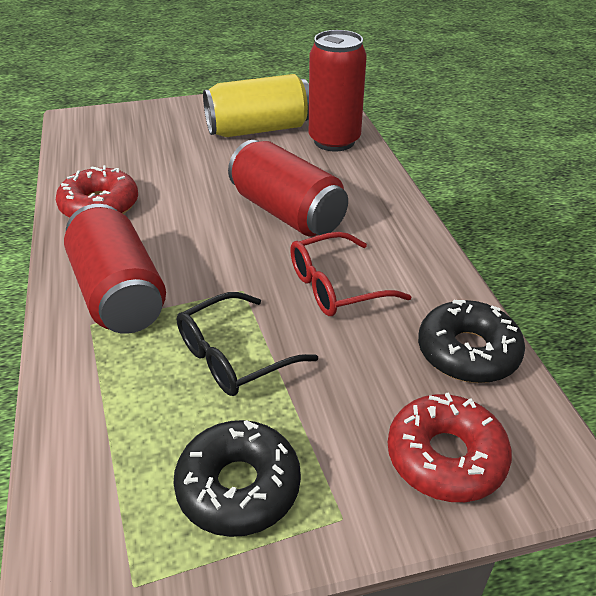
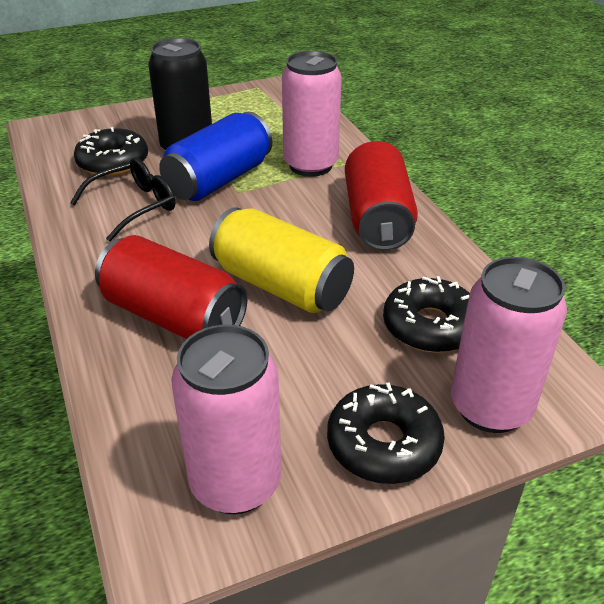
black can: none = 0 -> [148,38,212,150] = 1
black donut: [173,420,301,537] [418,300,525,383] = 2 -> [74,127,148,176] [327,382,445,484] [383,276,470,353] = 3
blue can: none = 0 -> [159,112,272,201] = 1
pink can: none = 0 -> [171,325,281,514] [282,51,342,177] [451,257,567,433] = 3
red can: [64,204,166,334] [228,140,348,236] [309,30,367,151] = 3 -> [95,235,247,339] [345,141,418,251] = 2
red donut: [56,165,138,218] [388,393,512,502] = 2 -> none = 0
red glasses: [290,232,412,316] = 1 -> none = 0

